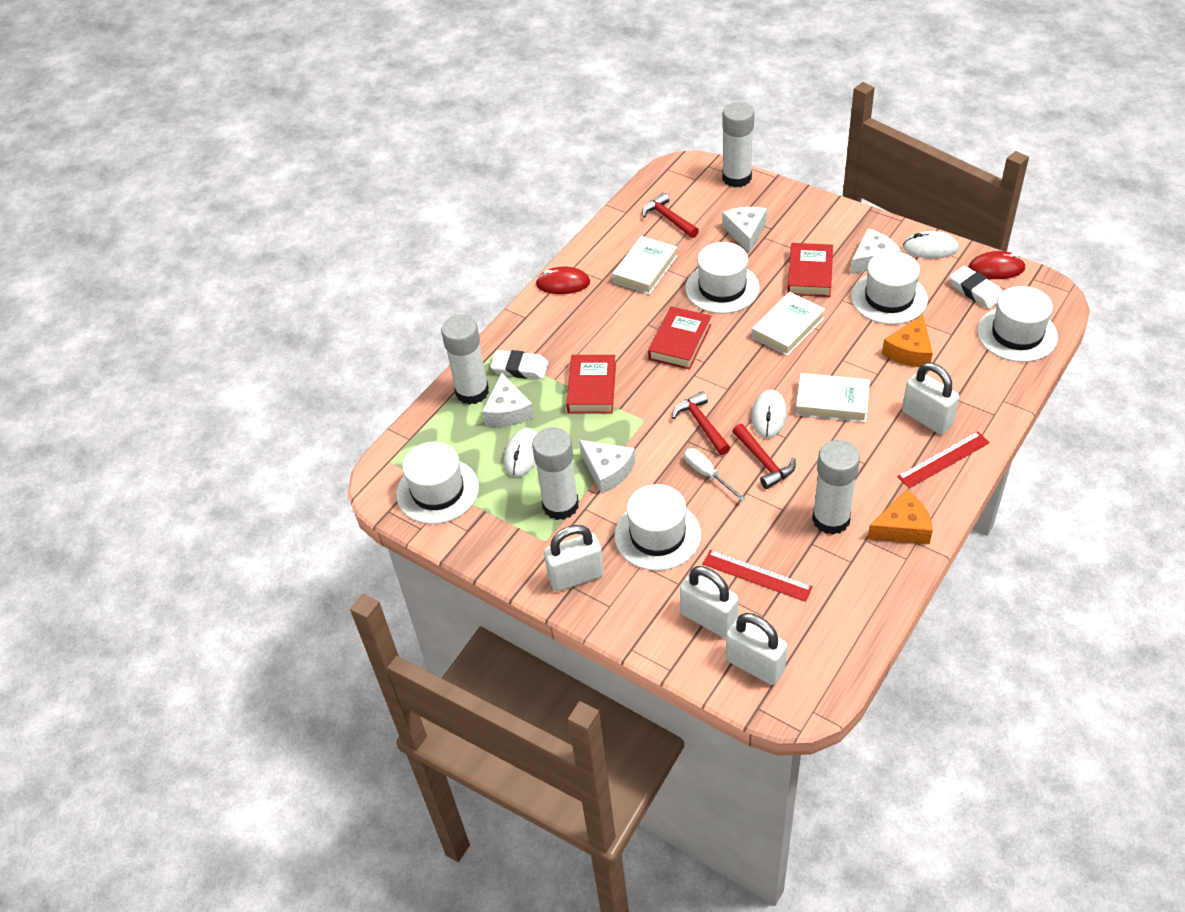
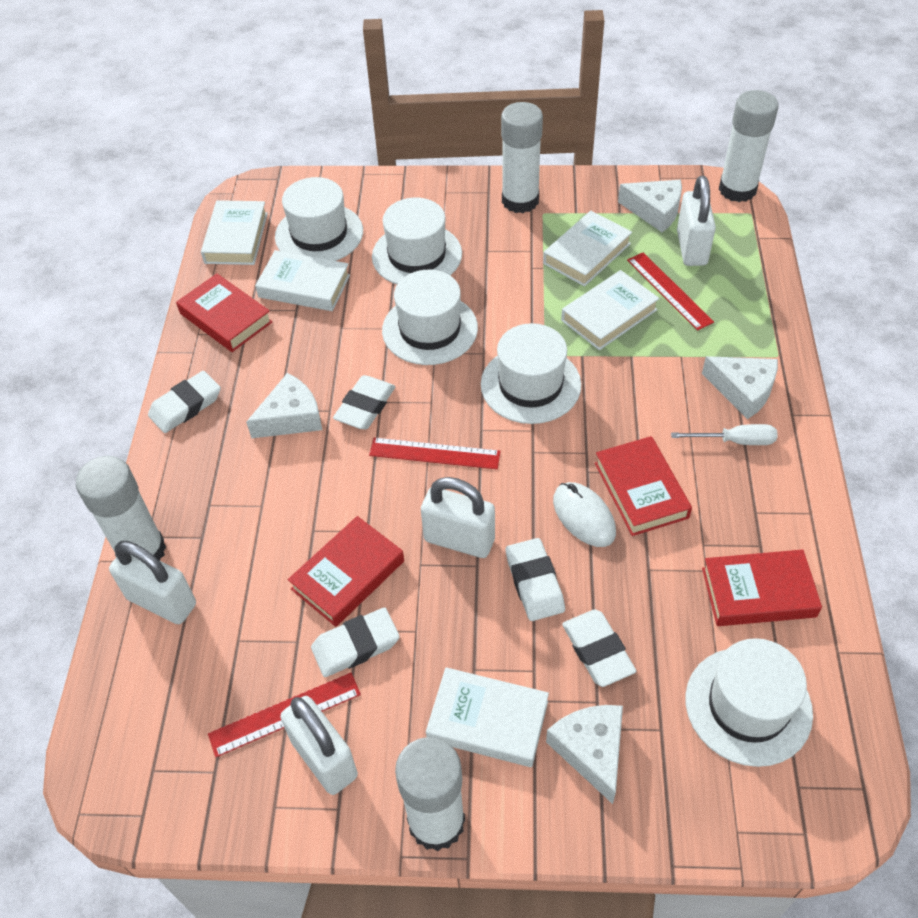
orange cheese: [867,489,933,544] [882,315,933,367] = 2 -> none = 0
red book: [566,355,616,413] [648,306,711,370] [787,243,833,297] = 3 -> [176,274,273,352] [288,516,404,627] [595,436,692,536] [702,549,822,626] = 4
red hammer: [642,192,699,238] [672,391,730,455] [732,424,796,489] = 3 -> none = 0
red mouse: [536,267,590,294] [968,251,1026,279] = 2 -> none = 0
red ruler: [703,550,813,602] [897,431,990,488] = 2 -> [208,673,361,757] [369,437,501,469] [627,253,714,331] = 3
white book: [612,236,677,295] [752,292,825,356] [795,373,870,422] = 3 -> [201,200,268,265] [255,250,350,311] [426,667,549,767] [543,211,632,287] [561,270,659,350] = 5
white eraser: [490,350,549,379] [949,265,1002,309] = 2 -> [148,371,221,433] [311,607,400,677] [333,375,395,429] [506,538,565,621] [562,610,636,687] = 5
white mouse: [504,428,537,477] [752,390,787,438] [903,231,959,259] = 3 -> [553,482,616,547] = 1

